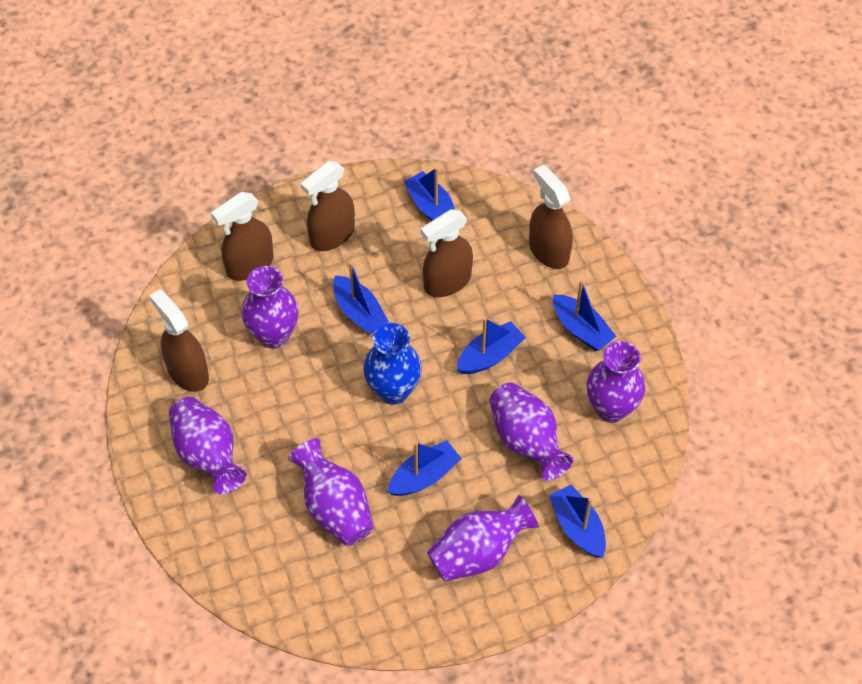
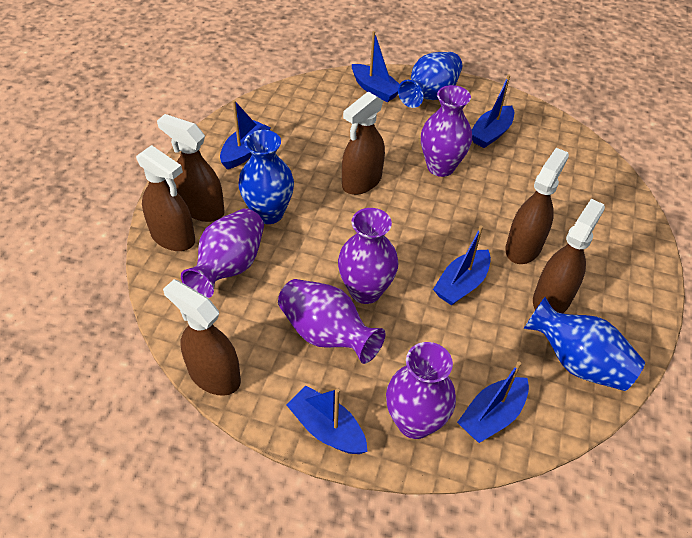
blue vase: [363,323,422,405] = 1 -> [238,130,294,224] [398,52,462,108] [524,297,645,391] = 3
brown spray bottle: [149,289,209,392] [211,192,274,281] [301,161,355,251] [421,209,473,297] [529,165,573,269] = 5 -> [136,145,195,251] [157,114,225,222] [163,279,241,396] [342,92,385,195] [505,148,569,264] [533,199,605,313] = 6
purple vase: [169,397,247,494] [241,266,299,349] [288,438,374,546] [427,495,539,582] [489,382,574,481] [587,341,645,423] = 6 -> [181,208,264,298] [278,279,385,364] [338,208,398,304] [386,342,456,439] [421,85,472,177] = 5

